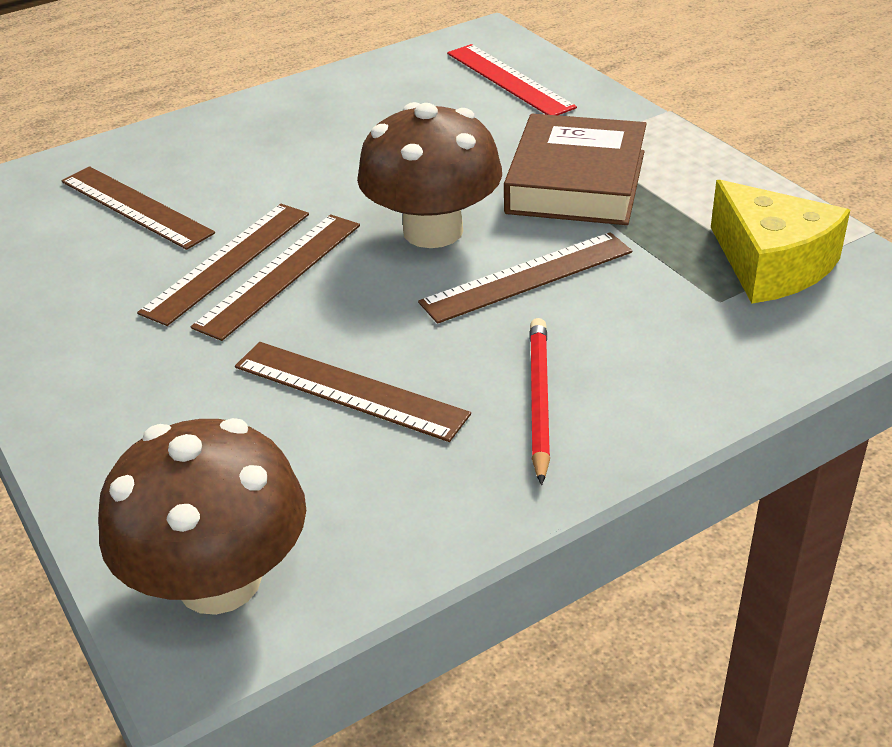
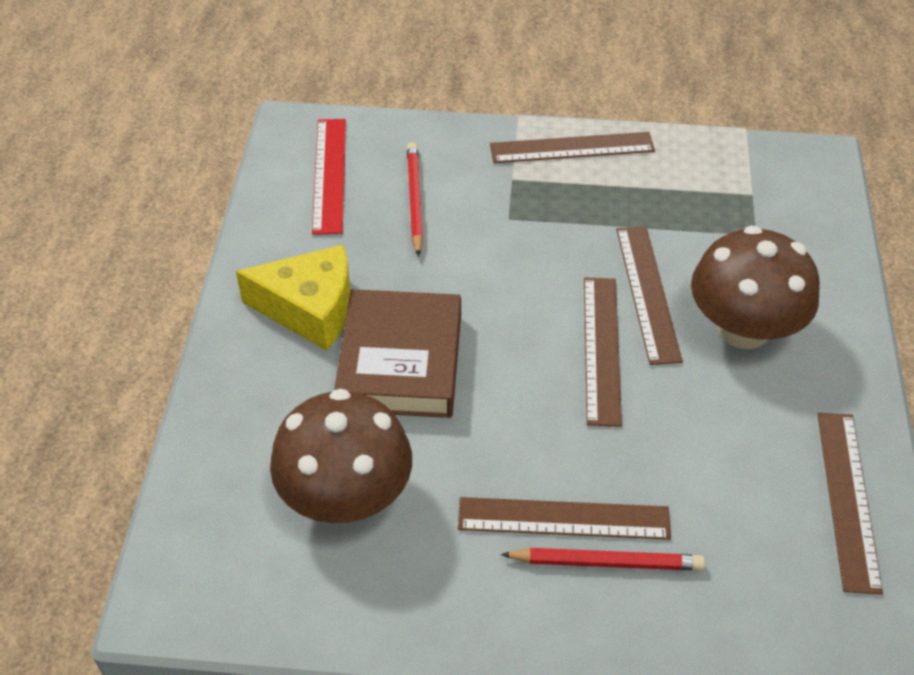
red pencil: [530,318,550,485] = 1 -> [407,142,423,257] [501,548,705,570] = 2

